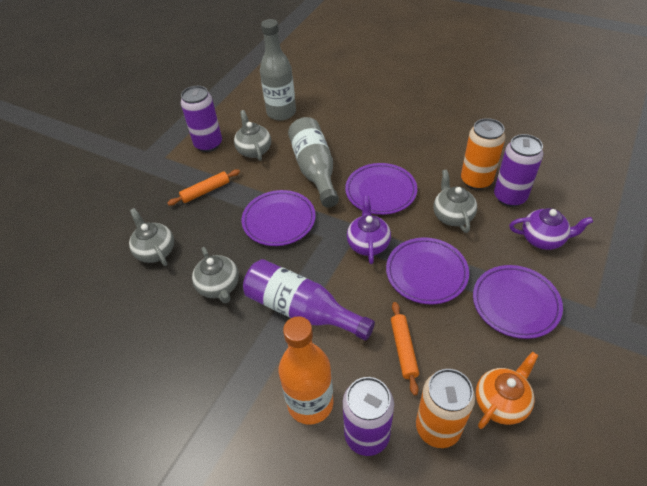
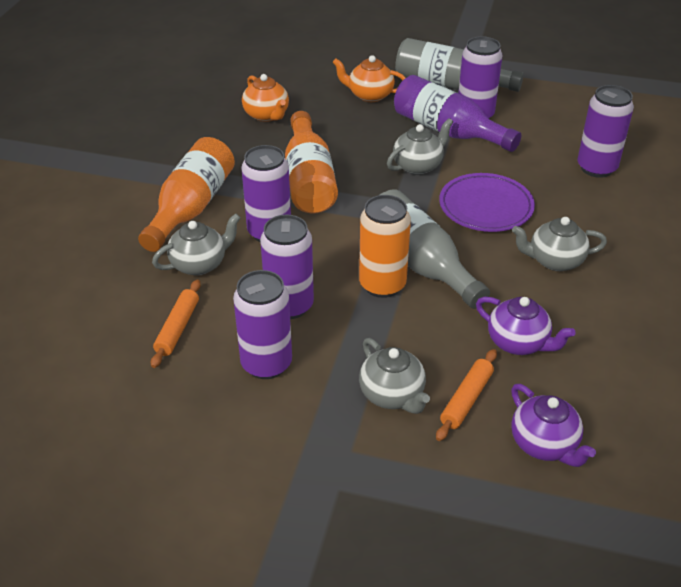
orange bottle: [279,316,334,425] = 1 -> [138,137,235,252] [285,111,338,214] = 2
orange can: [416,369,475,448] [461,118,506,190] = 2 -> [359,195,411,298] = 1
orange teapot: [476,352,538,429] = 1 -> [242,74,289,122] [332,55,406,102] = 2
purple can: [181,86,222,152] [343,377,394,456] [494,134,543,207] = 3 -> [233,270,292,379] [241,145,291,242] [260,215,314,319] [458,36,502,119] [578,85,634,178] = 5
purple plate: [242,190,316,246] [345,163,417,215] [386,238,469,304] [473,265,563,339] = 4 -> [439,173,535,232] = 1

